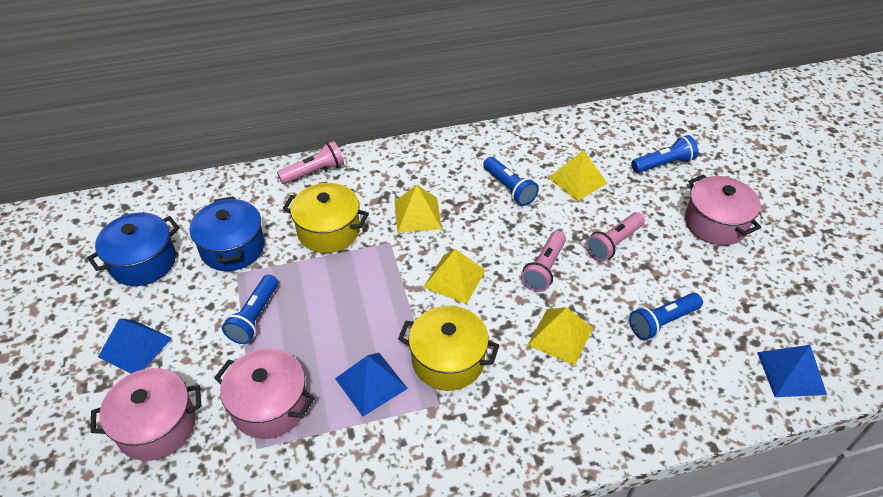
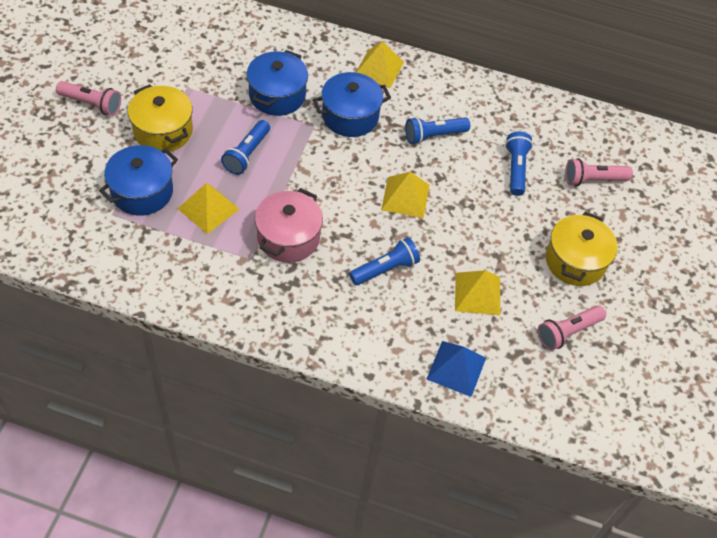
blue pot: [87,212,180,286] [190,196,265,271] = 2 -> [99,145,178,216] [247,50,308,116] [313,72,391,137] = 3
blue pyramid: [98,319,172,374] [335,353,408,416] [757,345,827,397] = 3 -> [427,341,486,397] = 1
pink pot: [90,368,202,461] [214,349,315,439] [685,174,761,245] = 3 -> [255,188,323,263] = 1

